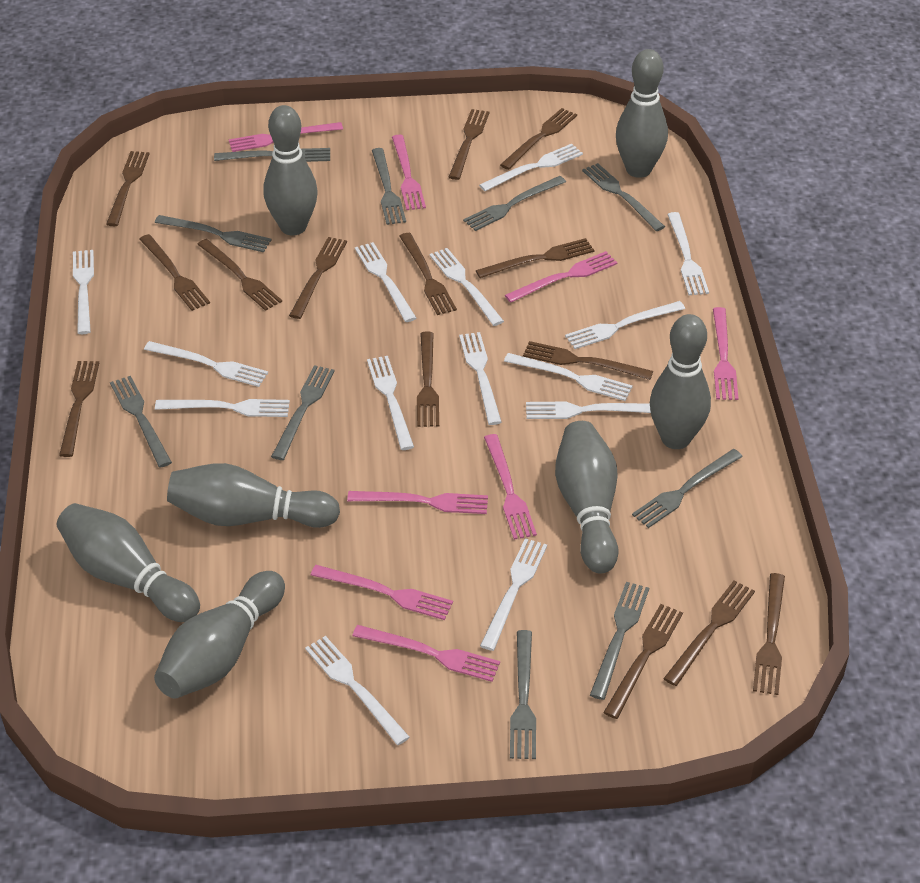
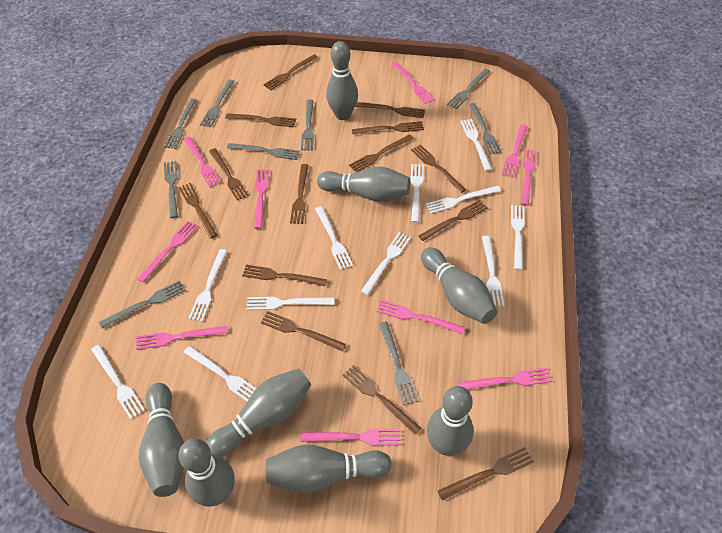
grey bowling pin: [56,503,200,622] [154,571,285,698] [167,463,340,528] [264,105,318,236] [555,421,618,574] [616,49,668,178] [650,314,711,449] = 7 -> [139,383,184,497] [178,438,235,507] [206,368,311,457] [266,445,392,493] [317,167,410,202] [326,41,358,120] [421,247,497,324] [427,386,474,456] = 8
grey fork: [110,376,172,467] [155,215,272,252] [214,148,330,162] [271,365,335,460] [372,148,406,225] [463,176,566,231] [510,630,536,759] [582,163,665,231] [590,582,649,700] [632,449,743,528] = 10 -> [99,280,186,329] [164,98,197,149] [164,161,178,218] [200,79,234,127] [227,143,300,160] [301,100,314,151] [379,321,418,405] [447,69,490,109] [469,103,502,154] = 9
pink fork: [229,122,343,152] [311,565,453,620] [347,491,488,514] [352,625,500,682] [392,135,426,210] [484,434,537,540] [505,251,617,303] [713,307,739,400] = 8 -> [136,326,227,350] [137,221,198,283] [184,137,221,187] [254,170,270,229] [301,429,401,445] [377,300,465,334] [392,62,435,104] [457,367,552,390] [501,125,528,178] [521,149,537,205] = 10
white fork: [73,250,94,334] [144,341,268,387] [155,399,290,417] [305,636,410,745] [355,242,416,322] [367,356,414,450] [429,248,504,326] [459,332,502,425] [479,144,583,191] [480,538,547,651] [504,353,633,401] [526,402,651,419] [565,301,685,349] [667,212,709,295] = 14 -> [91,345,145,419] [184,346,256,401] [188,249,227,322] [247,297,334,310] [315,206,353,270] [361,232,411,295] [410,164,424,223] [426,186,501,214] [460,119,492,171] [482,236,505,306] [511,205,525,270] = 11

